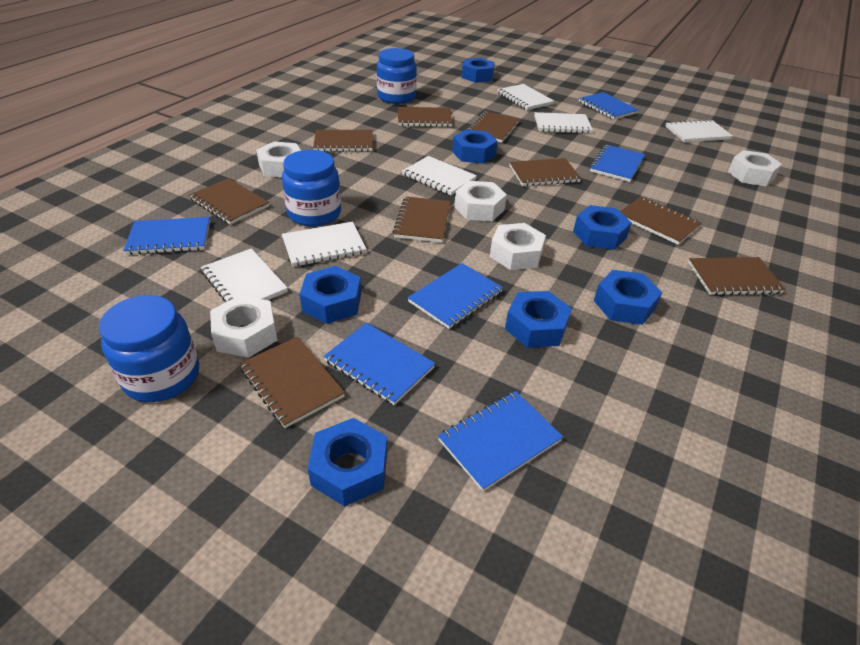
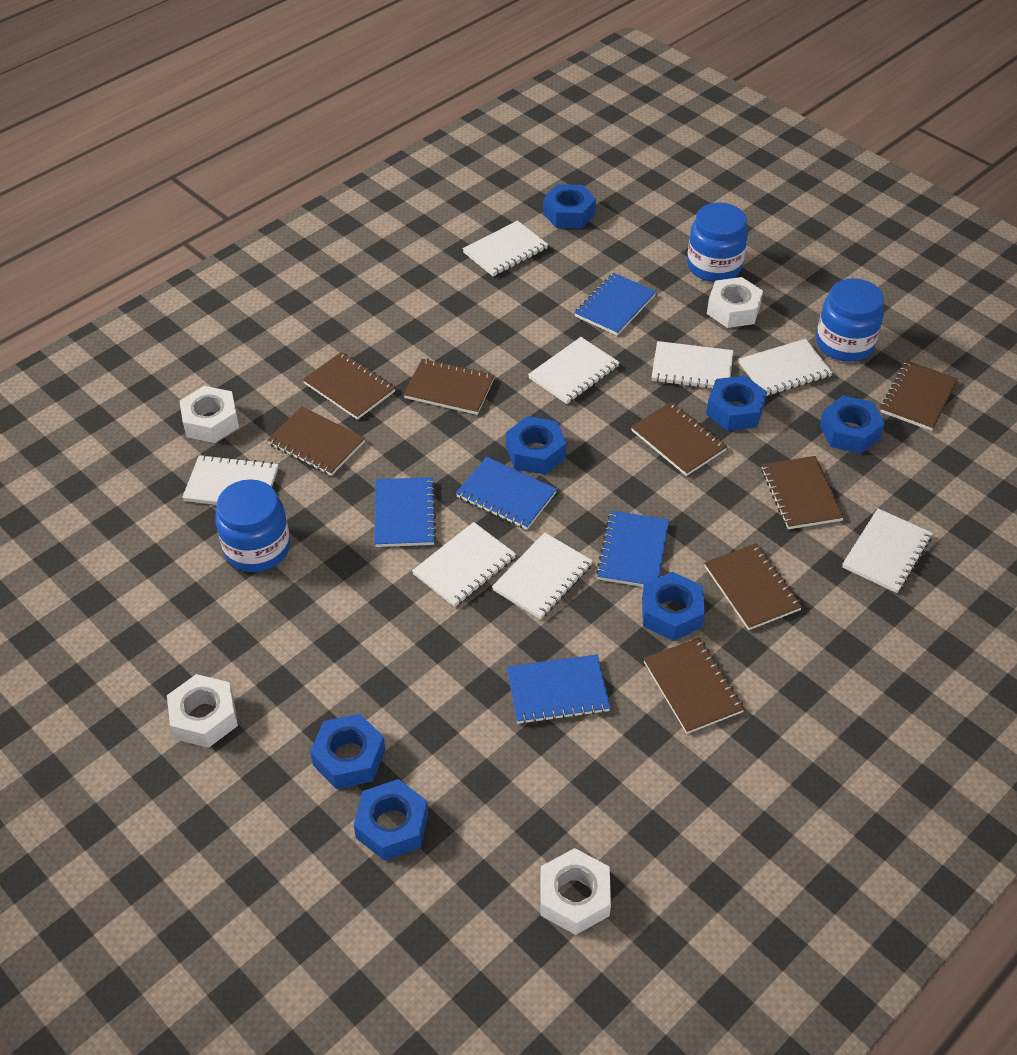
blue notebook: [123,217,210,255] [323,323,435,405] [408,263,503,329] [438,391,563,491] [579,92,639,120] [590,144,645,182] = 6 -> [375,477,437,547] [456,457,557,530] [507,654,611,724] [574,273,656,336] [596,510,669,587] = 5
brown notebook: [189,178,269,225] [239,337,345,428] [313,130,373,152] [392,196,451,243] [398,107,452,127] [467,111,520,143] [509,158,581,186] [620,197,702,245] [688,257,786,295] = 9 -> [267,407,365,476] [303,352,396,420] [403,359,495,415] [631,402,727,476] [643,637,745,734] [704,543,802,630] [761,456,844,529] [880,361,958,431] = 8
white notebook: [201,248,288,302] [282,222,366,267] [402,156,477,196] [497,84,554,110] [534,112,593,134] [665,119,733,142] = 6 -> [182,455,278,505] [412,522,516,607] [463,220,548,277] [492,532,593,620] [528,337,620,404] [652,341,733,388] [739,339,833,396] [842,508,933,593] = 8
white nut: [210,295,277,358] [256,141,301,178] [454,181,507,221] [490,223,546,270] [728,150,782,186] = 5 -> [167,674,238,748] [179,386,239,443] [540,848,611,935] [707,277,763,328] = 4

